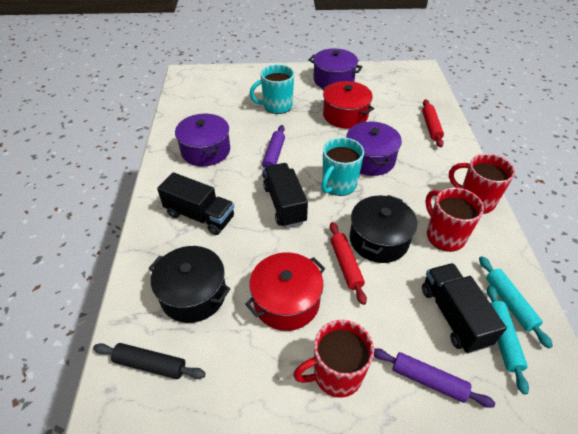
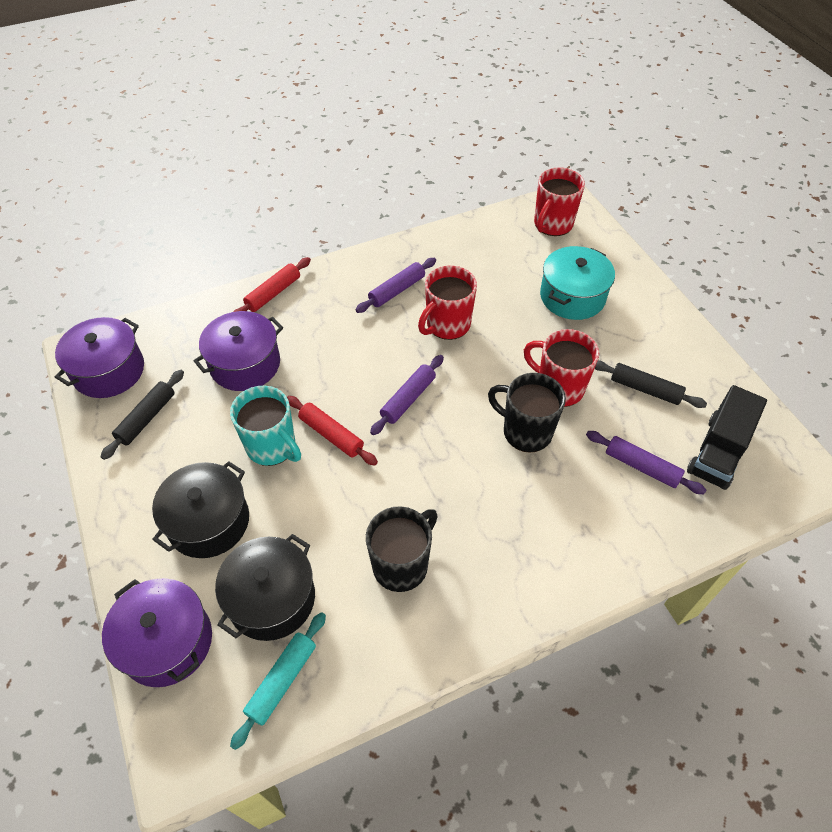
black mug: none = 0 -> [366,506,438,592] [488,373,566,453] = 2
black rolling pin: [93,343,206,379] = 1 -> [100,370,184,460] [595,360,707,408] = 2
black truck: [157,172,234,235] [263,163,308,228] [422,263,507,353] = 3 -> [687,385,767,490] = 1
purple rolling pin: [262,125,285,179] [374,348,495,408] = 2 -> [355,258,436,313] [370,355,444,435] [586,431,706,494] = 3
red pot: [245,252,325,331] [322,81,374,129] = 2 -> none = 0
turquoise mug: [250,64,294,114] [321,137,364,196] = 2 -> [230,386,301,466] = 1
turquoise pot: none = 0 -> [540,246,615,320] = 1
turquoise rolling pin: [479,256,553,348] [487,285,529,395] = 2 -> [230,612,326,750] = 1

